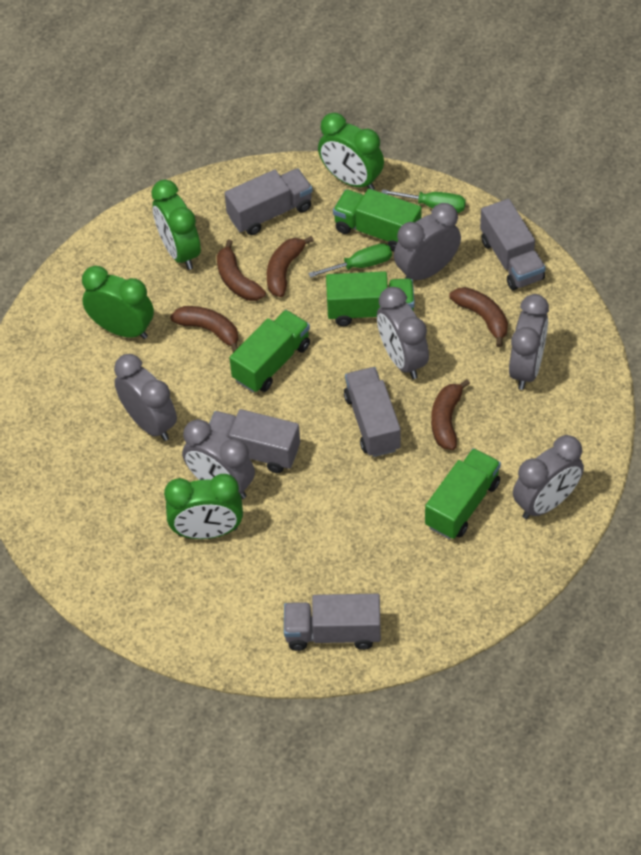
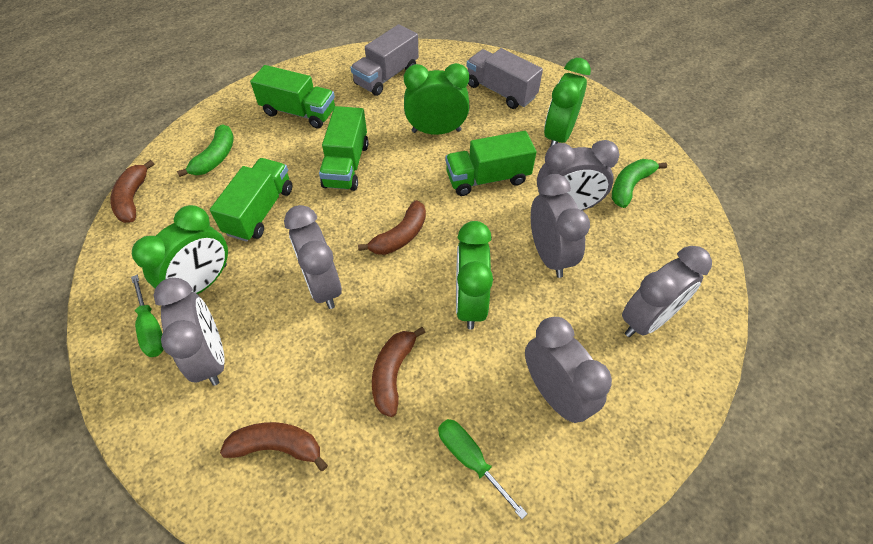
brown banana: [170,306,239,353] [217,239,266,301] [267,236,314,297] [431,379,470,450] [449,287,508,347] = 5 -> [110,160,154,223] [220,422,328,471] [358,200,426,255] [372,327,426,417] = 4
green banana: none = 0 -> [177,124,234,177] [612,159,667,208] = 2
grey truck: [209,409,300,473] [225,168,313,235] [284,594,381,651] [344,367,401,457] [480,199,546,290] = 5 -> [350,24,419,96] [467,48,543,109] = 2

